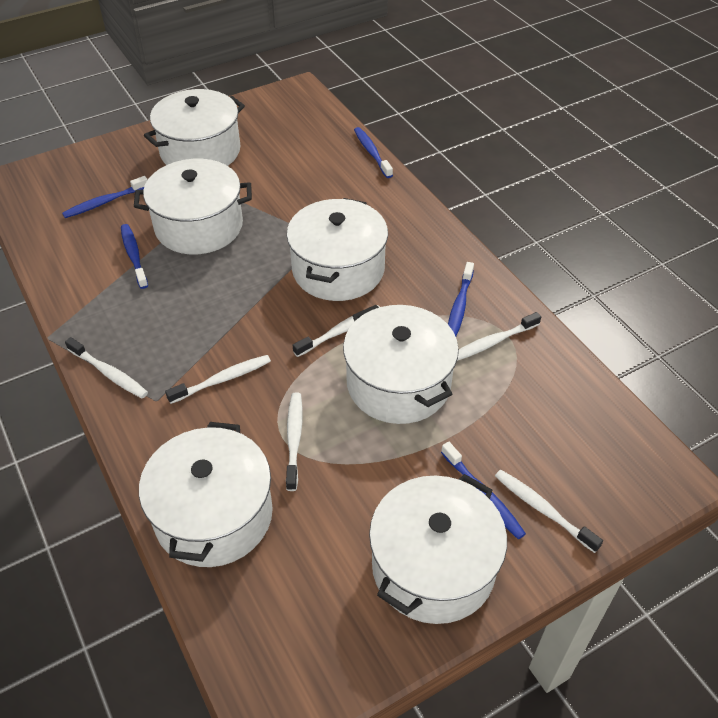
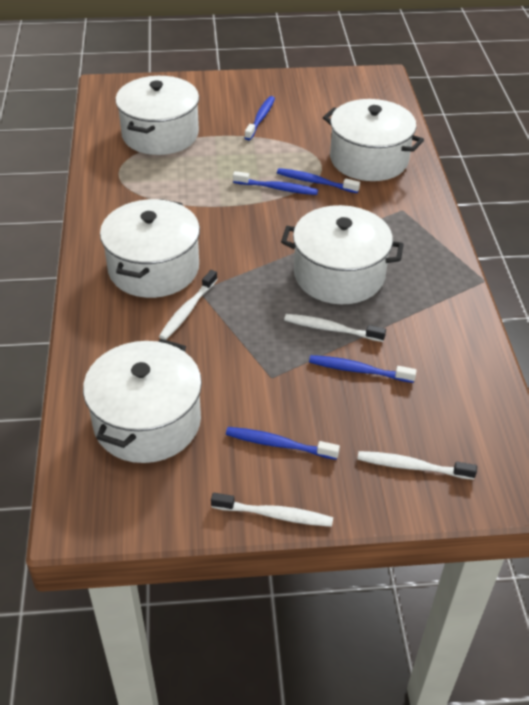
white pot: [134,159,252,254] [139,422,273,567] [144,89,245,166] [287,198,388,301] [343,305,459,424] [369,474,507,624] = 6 -> [83,339,202,463] [100,199,200,298] [115,76,199,155] [281,205,404,304] [323,99,424,181] = 5
white toothbrush: [65,337,148,398] [165,355,271,404] [286,392,303,491] [293,305,380,357] [457,312,541,361] [495,470,603,553] = 6 -> [159,270,218,340] [211,493,333,527] [284,314,386,342] [357,451,477,480] = 4

